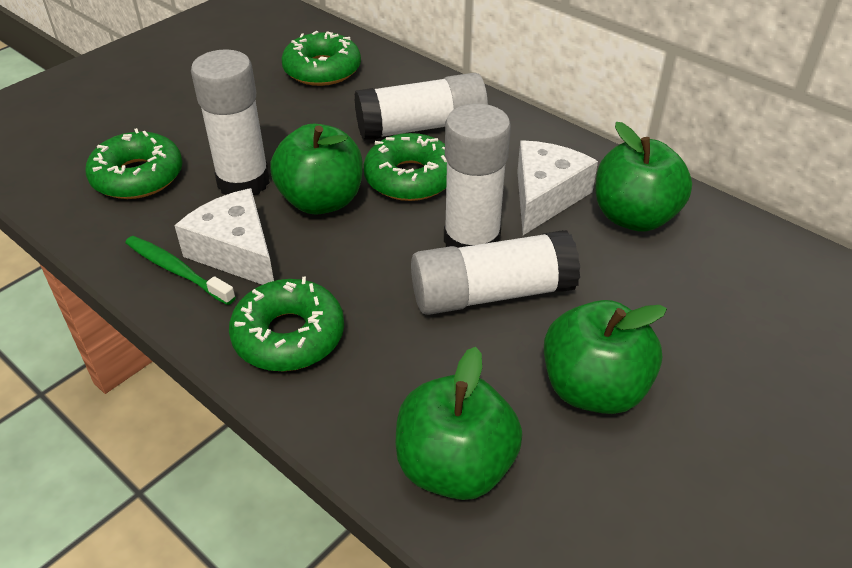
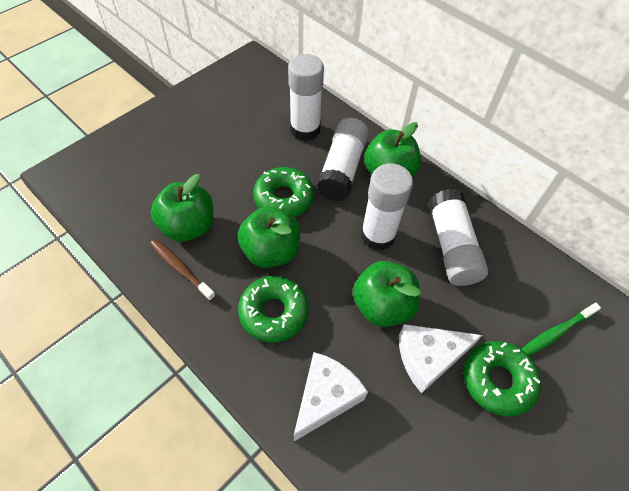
brown toothbrush: none = 0 -> [150,239,216,301] = 1
green donut: [85,128,183,199] [229,277,344,371] [281,31,361,86] [364,133,447,201] = 4 -> [238,276,309,342] [253,167,314,217] [464,341,541,417] = 3

